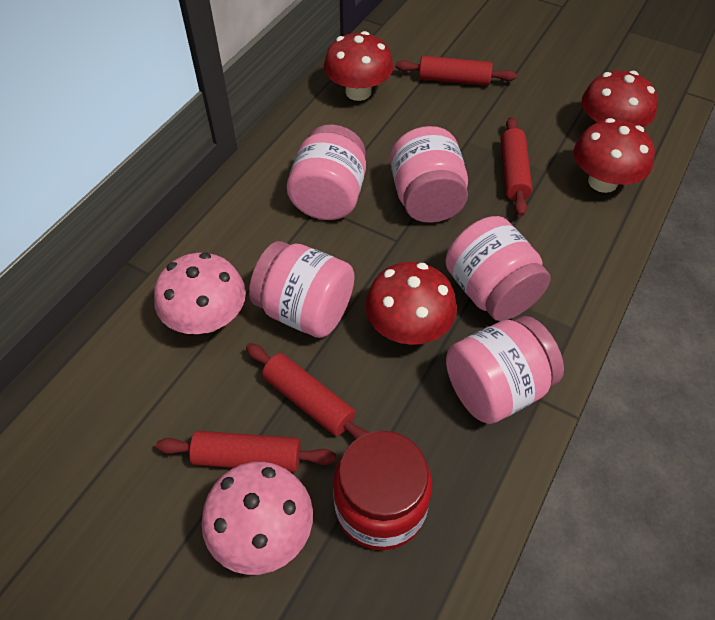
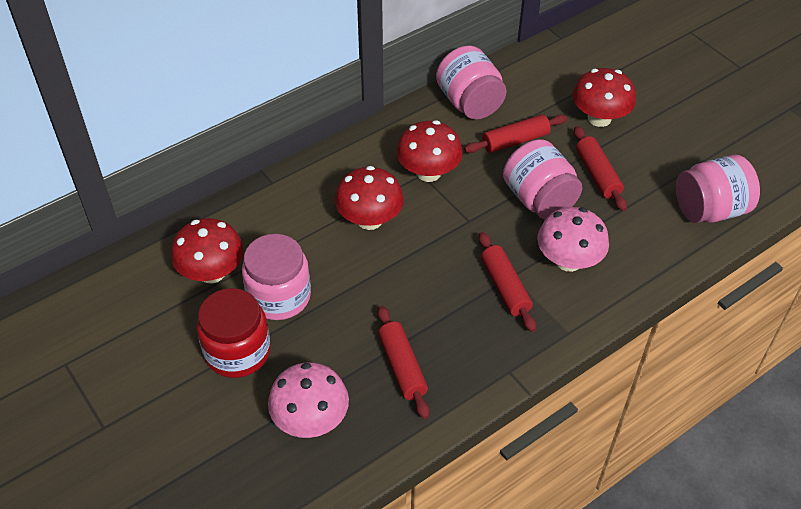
pink jar: [249,241,354,338] [287,124,366,220] [390,126,468,223] [445,216,550,321] [446,316,564,424] = 5 -> [242,234,311,320] [436,45,507,119] [503,139,582,219] [676,155,760,223] = 4

